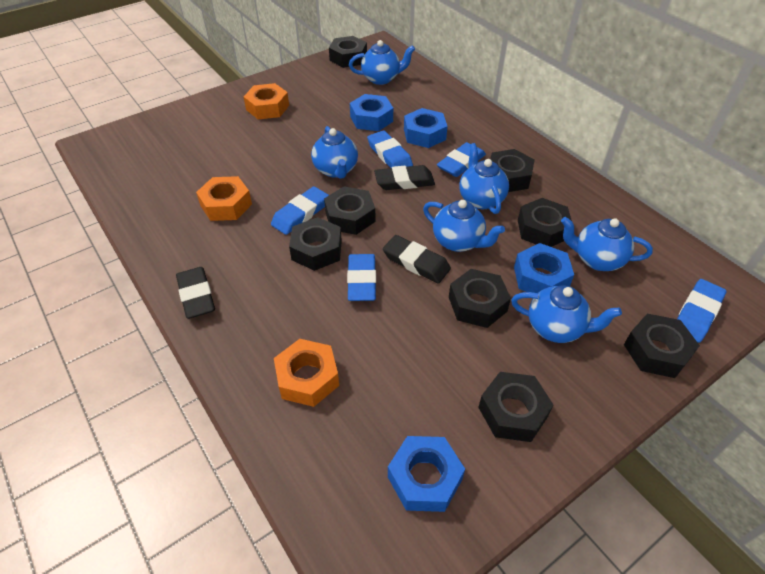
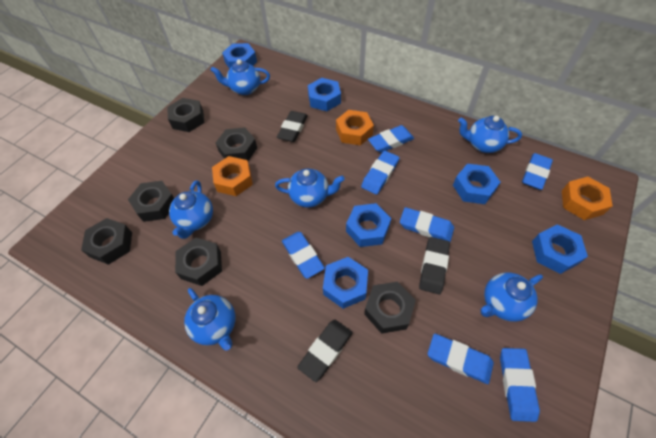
black nut: [289,217,342,271] [324,186,375,235] [329,36,367,68] [449,269,511,328] [478,372,554,442] [490,149,535,192] [518,198,572,247] [624,314,700,378] = 8 -> [81,218,132,265] [128,181,174,222] [167,98,204,132] [175,238,222,286] [216,127,257,161] [364,282,416,334] = 6
blue eraser: [271,186,329,235] [347,254,376,301] [367,130,413,168] [437,142,486,177] [677,279,726,343] = 5 -> [282,232,325,279] [361,151,399,195] [368,125,414,153] [400,207,454,242] [428,334,494,384] [500,348,540,422] [522,153,553,190] = 7
blue nut: [350,94,393,131] [388,436,465,512] [404,108,447,148] [514,243,574,293] = 4 -> [222,43,257,69] [308,78,341,111] [323,257,368,309] [346,203,391,247] [453,164,500,204] [532,224,588,274] = 6

